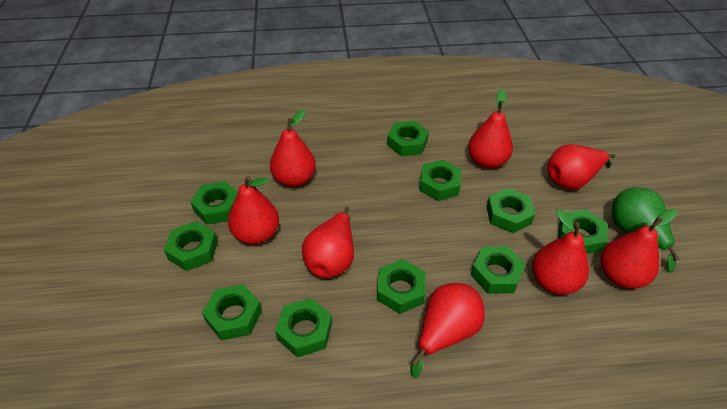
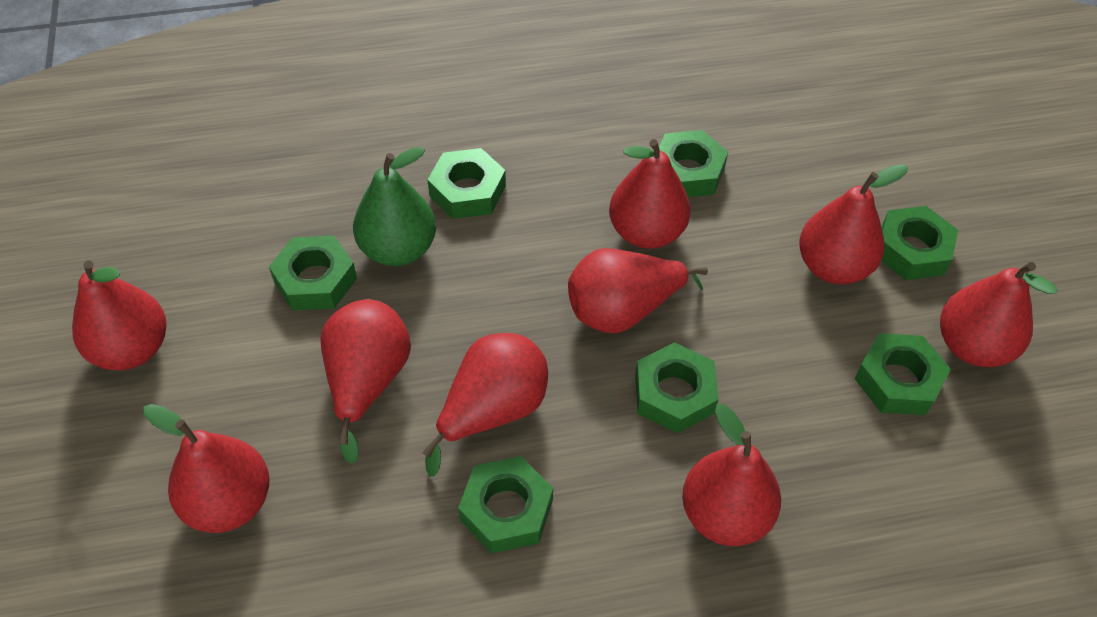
green nut: [164,221,218,271] [190,181,238,225] [202,284,262,341] [275,298,332,358] [377,259,425,314] [387,121,429,156] [419,160,462,201] [471,246,526,294] [486,188,535,233] [558,209,608,254] = 10 -> [269,235,357,310] [428,148,506,219] [458,456,553,554] [635,342,719,433] [659,130,728,197] [854,333,951,415] [881,206,958,280] = 7
red pear: [228,175,279,244] [270,109,316,187] [302,207,354,278] [410,283,485,378] [468,89,513,168] [532,209,589,295] [547,144,616,190] [601,209,678,289] = 8 -> [72,261,167,370] [143,404,270,533] [320,299,411,464] [422,333,548,476] [568,248,708,334] [609,139,691,249] [682,404,781,546] [799,164,908,284] [940,262,1058,367] = 9

